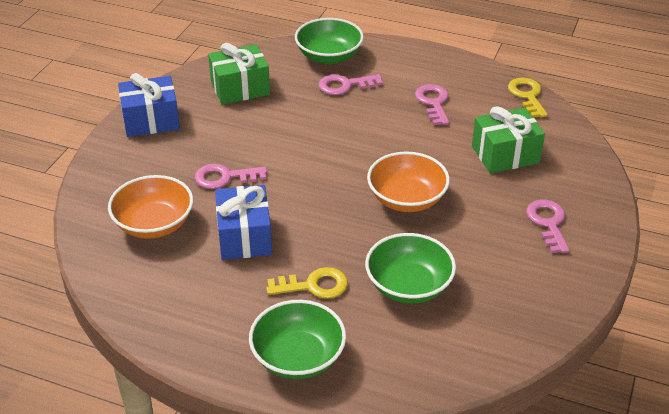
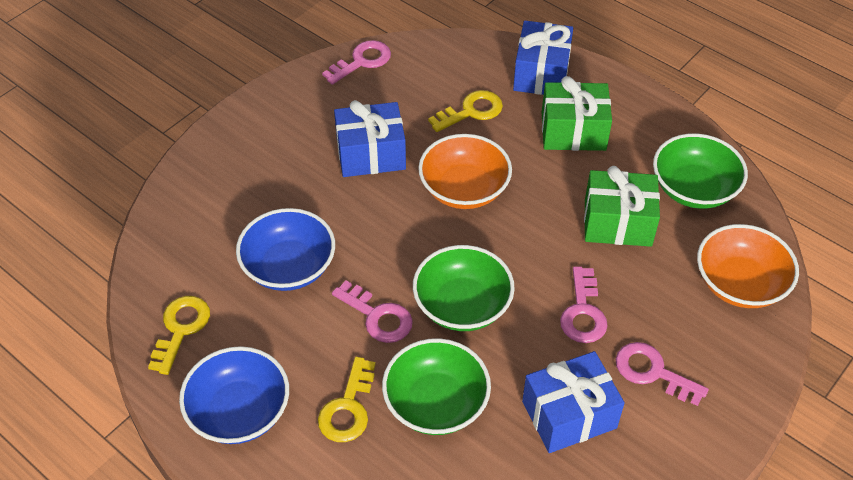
blue bowl: none = 0 -> [179,346,289,444] [236,208,335,291] = 2
blue gift: [118,73,180,137] [215,185,272,260] = 2 -> [334,100,406,177] [513,21,573,95] [522,351,624,453] = 3
yellow key: [266,267,348,299] [508,78,548,118] = 2 -> [148,296,210,375] [318,357,376,442] [428,90,503,132] = 3

